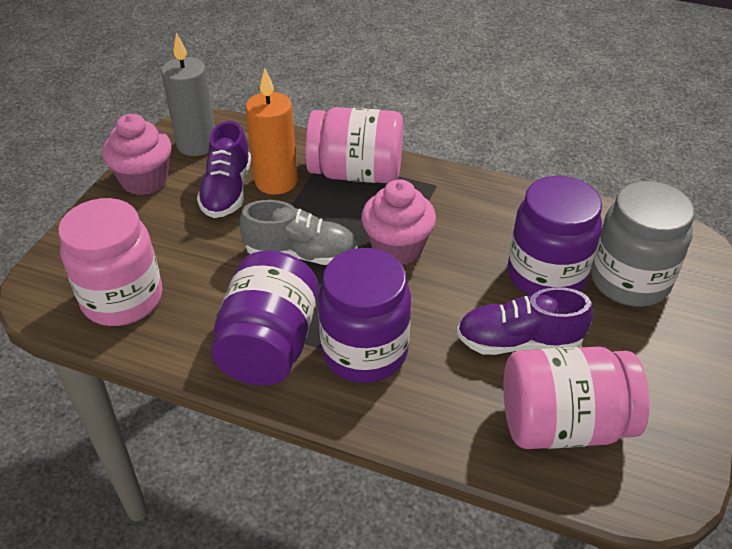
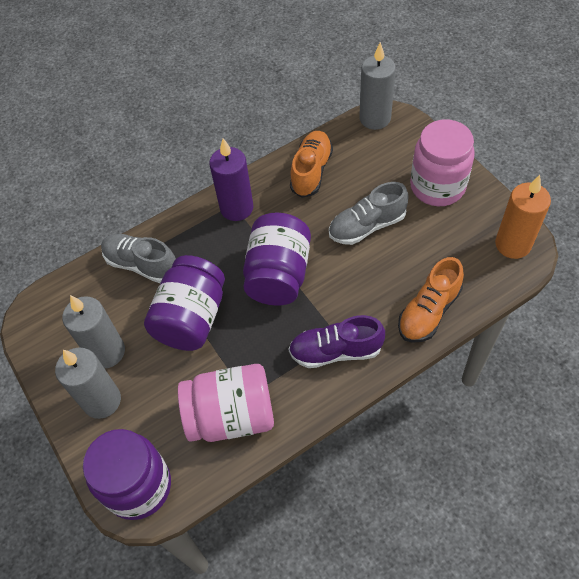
grey candle: [161,32,215,156] = 1 -> [55,348,121,419] [62,295,125,368] [359,42,396,130] = 3
grey jar: [591,181,695,307] = 1 -> none = 0
grey shoe: [239,200,358,265] = 1 -> [101,234,176,283] [329,182,409,245] = 2
orange shoe: none = 0 -> [290,131,333,198] [398,257,464,343] = 2
pink cupcake: [102,114,171,195] [361,179,436,265] = 2 -> none = 0
pink jar: [58,198,162,326] [305,107,403,183] [503,347,650,449] = 3 -> [178,364,274,442] [410,119,475,206] = 2
purple candle: none = 0 -> [209,138,253,221] = 1
purple shoe: [197,121,251,218] [457,287,593,355] = 2 -> [289,315,385,368] = 1

